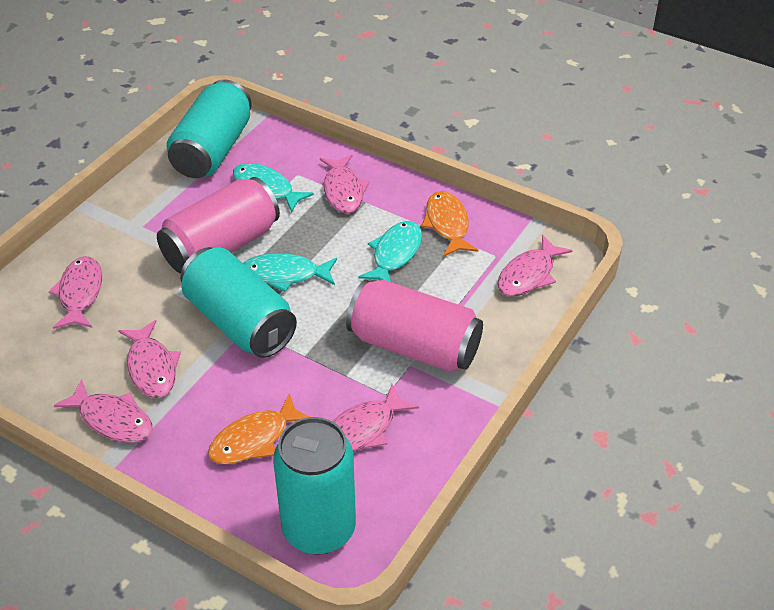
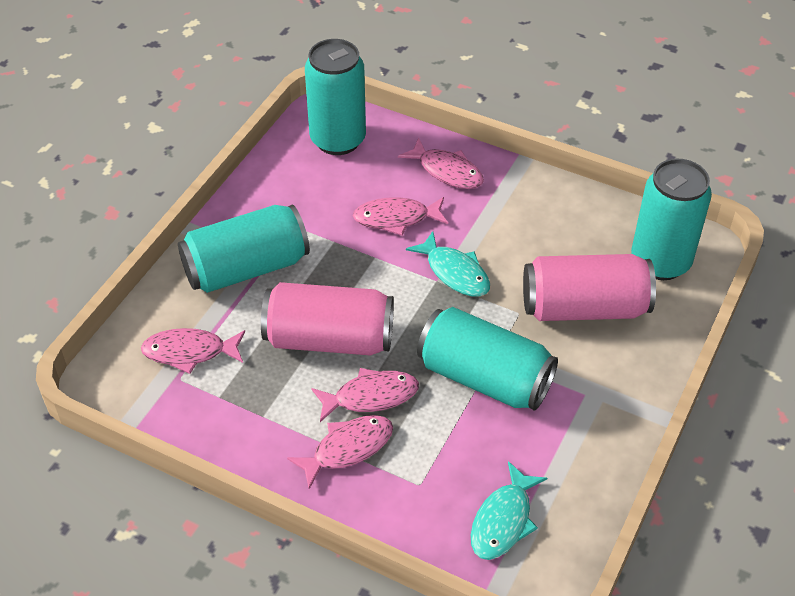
orange fish: [208,393,310,464] [421,191,478,257] = 2 -> none = 0
pink fish: [49,256,102,329] [54,379,153,443] [118,320,181,398] [320,154,370,213] [332,384,419,452] [497,235,572,296] = 6 -> [141,328,245,374] [287,415,393,489] [311,368,419,422] [353,197,448,235] [398,137,484,189] = 5
turquoise can: [166,79,252,178] [180,247,297,358] [273,417,356,555] = 3 -> [178,205,310,293] [305,39,366,155] [417,307,558,410] [631,159,712,280] = 4
turquoise fish: [233,163,314,213] [243,253,337,292] [358,221,422,282] = 3 -> [406,231,490,297] [471,461,547,560] = 2

